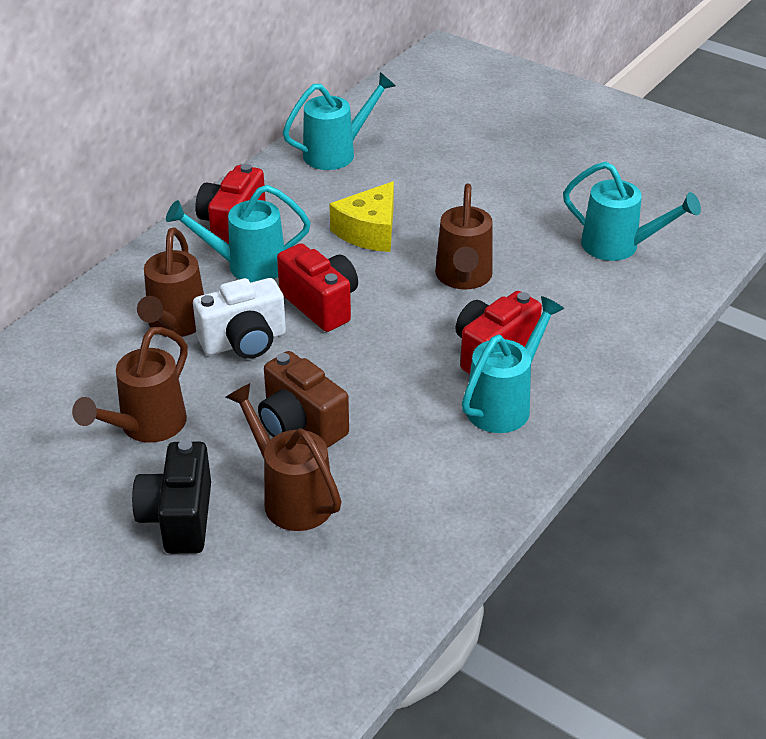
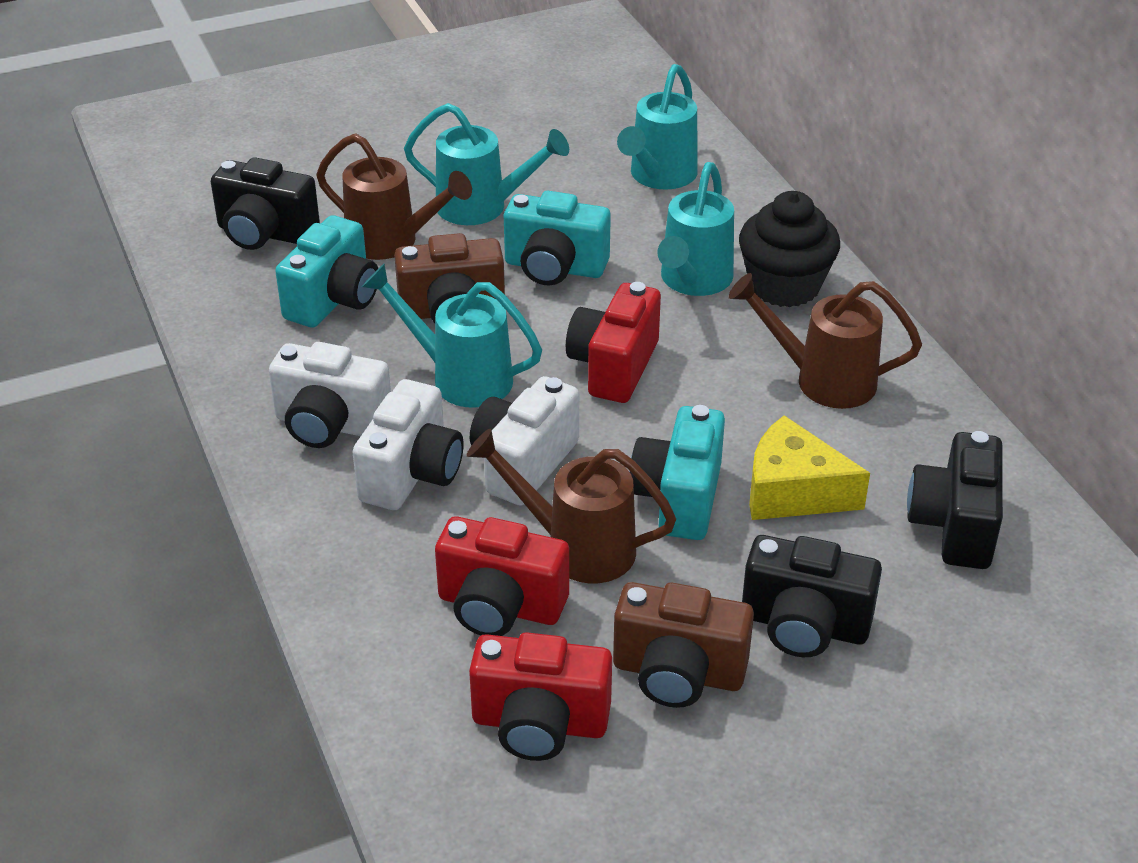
black camera: [132,440,211,554] = 1 -> [211,157,320,250] [742,535,882,657] [907,431,1003,569] = 3
black cupcake: none = 0 -> [739,191,840,307] = 1
brown camera: [258,351,349,448] = 1 -> [394,233,505,323] [613,582,754,708] = 2
brown watering can: [72,327,188,443] [137,228,204,337] [226,383,342,531] [435,184,493,289] = 4 -> [316,133,472,260] [466,429,676,583] [728,273,922,409] = 3
turquoise camera: none = 0 -> [275,215,378,328] [504,191,611,285] [629,405,725,540] = 3
white camera: [193,278,286,359] = 1 -> [269,342,391,448] [353,379,463,510] [470,376,579,506] = 3

